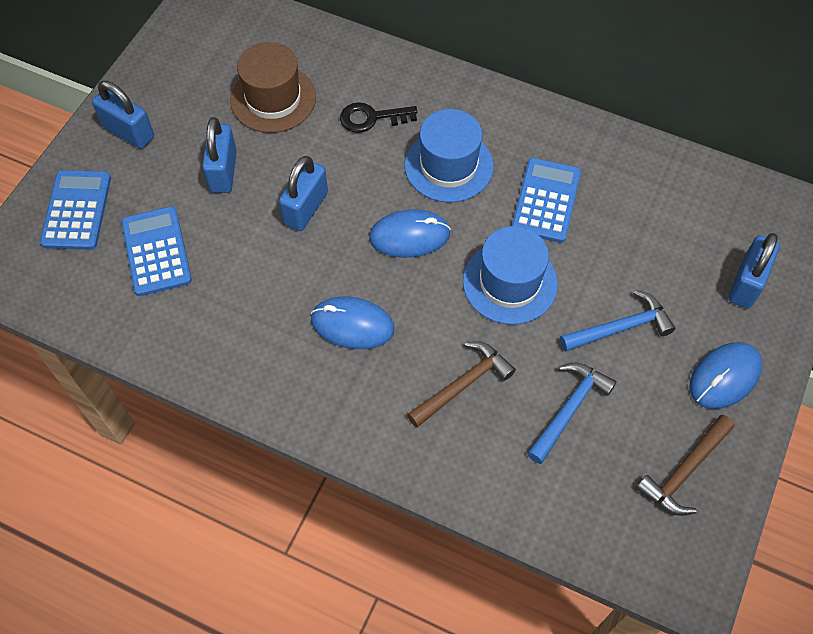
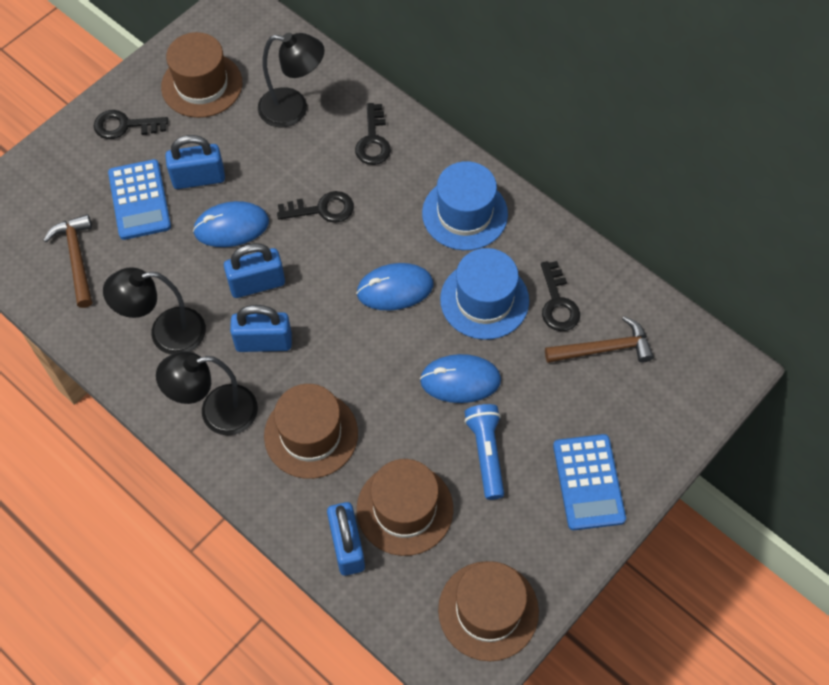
black key: [340,102,417,133] = 1 -> [94,110,168,139] [277,191,354,223] [355,103,391,165] [541,261,580,331] = 4
black lamp: none = 0 -> [103,267,206,355] [156,351,258,435] [258,33,324,127] = 3
blue calculator: [40,170,111,250] [121,206,192,296] [512,158,581,243] = 3 -> [108,159,171,240] [553,434,626,530] = 2
blue flashlight: none = 0 -> [464,404,504,500] = 1
blue hammer: [527,363,617,464] [560,290,676,352] = 2 -> none = 0
brown hat: [230,42,316,133] = 1 -> [161,32,242,118] [264,384,358,479] [357,459,453,556] [438,561,539,661] = 4

